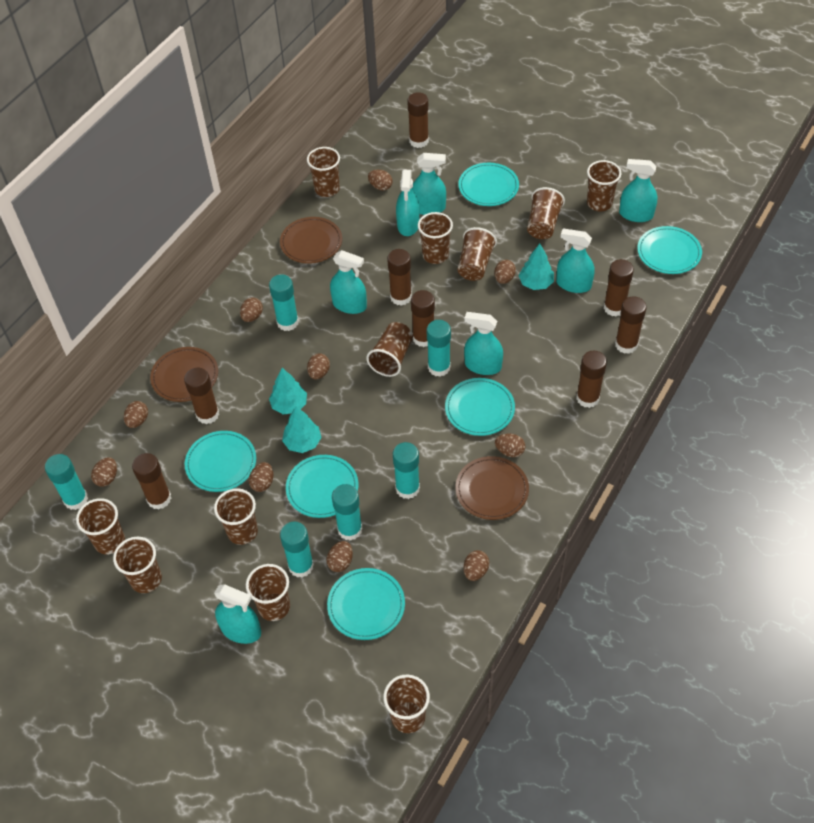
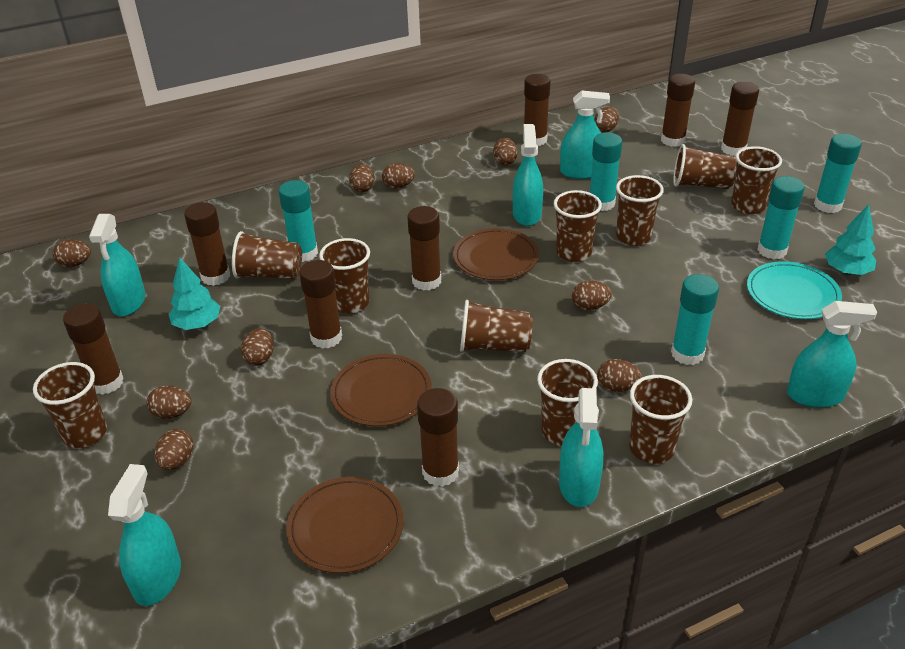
brown cup: [76,498,125,554] [113,537,162,593] [214,488,258,545] [246,564,290,621] [307,147,340,197] [366,322,413,377] [383,675,430,733] [418,212,453,264] [458,227,497,281] [527,187,565,239] [587,160,621,211] = 11 -> [33,362,107,448] [232,231,302,279] [319,238,370,314] [460,300,533,352] [537,359,598,446] [554,190,602,262] [616,175,664,246] [629,375,692,464] [673,144,737,189] [731,146,782,215] = 10
turquoise glue stick: [45,454,88,510] [269,274,299,331] [280,522,314,577] [332,484,363,541] [393,442,420,499] [427,320,451,377] = 6 -> [279,180,318,262] [590,133,622,211] [671,274,719,365] [757,176,805,259] [814,134,862,213] = 5
turquoise plate: [185,431,256,492] [286,455,359,518] [327,568,405,640] [445,378,515,436] [458,163,519,206] [637,226,702,274] = 6 -> [747,261,842,319] = 1
turquoise spray bottle: [214,584,261,644] [330,250,367,314] [396,170,420,236] [412,153,446,215] [464,312,503,375] [556,228,595,293] [619,159,657,222] = 7 -> [89,214,146,316] [108,464,181,606] [513,124,543,226] [559,388,604,507] [560,90,610,179] [787,301,877,408] = 6
turquoise tree: [269,368,307,415] [282,406,322,453] [519,244,554,290] = 3 -> [169,257,220,330] [825,204,876,275] = 2

